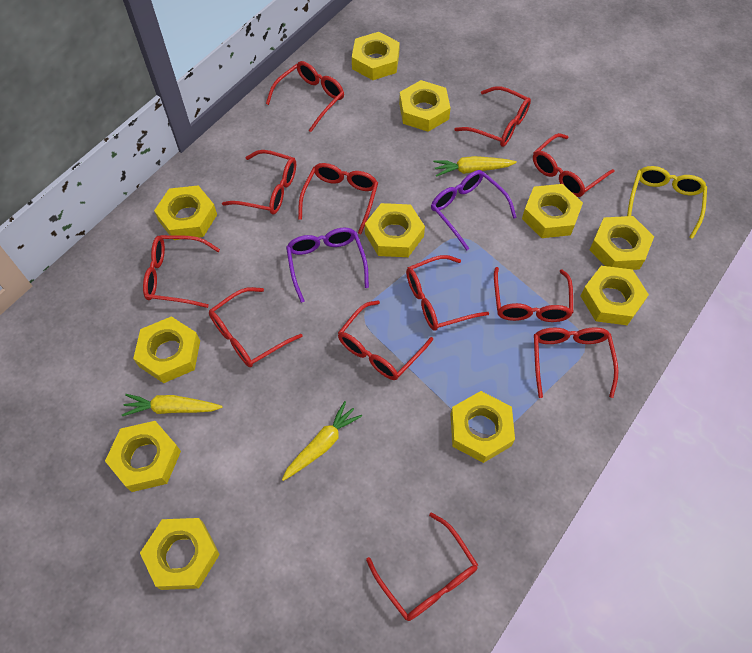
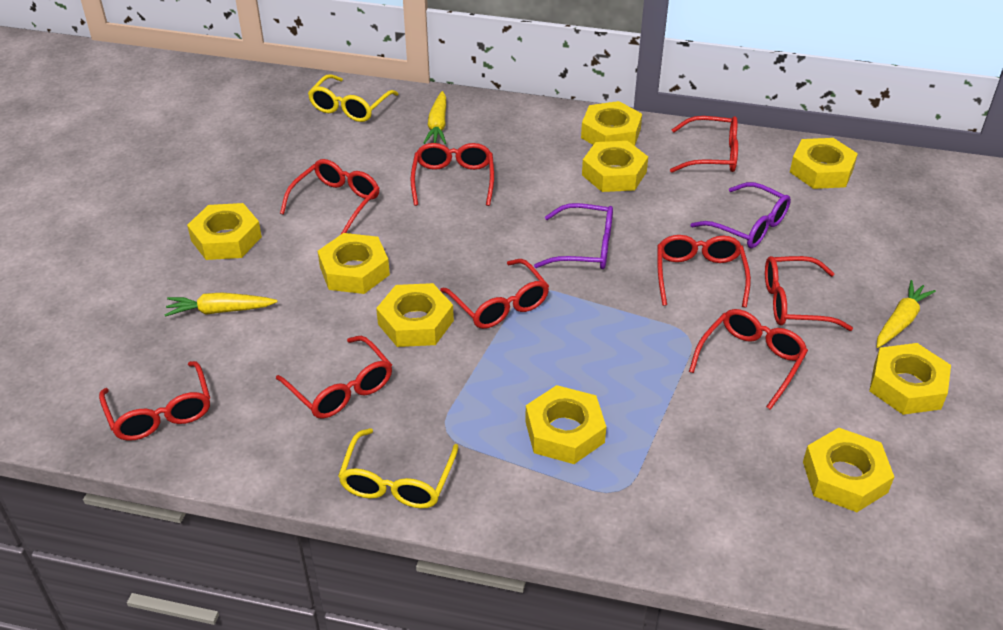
red glasses: [143,235,220,308] [209,287,302,367] [222,150,296,214] [266,61,344,132] [298,163,378,234] [338,300,433,380] [366,512,478,621] [406,255,489,330] [454,86,531,147] [494,267,573,322] [533,133,614,197] [534,327,618,398] = 12 -> [99,361,210,441] [276,336,392,419] [280,159,379,235] [411,143,494,206] [440,259,549,329] [657,235,751,307] [670,116,738,173] [689,309,808,410] [765,256,853,331] = 9
yellow glasses: [627,166,707,239] = 1 -> [308,74,398,122] [338,428,459,508] = 2
yellow nut: [105,421,181,492] [133,316,200,383] [140,518,220,590] [154,186,217,240] [352,32,400,80] [365,203,425,257] [399,80,451,132] [451,391,515,463] [522,184,583,238] [580,266,649,325] [590,216,654,270] = 11 -> [187,203,262,260] [318,233,390,294] [376,283,454,347] [525,385,606,464] [581,101,642,146] [582,141,648,192] [790,138,858,189] [803,428,894,512] [869,343,951,415] = 9

